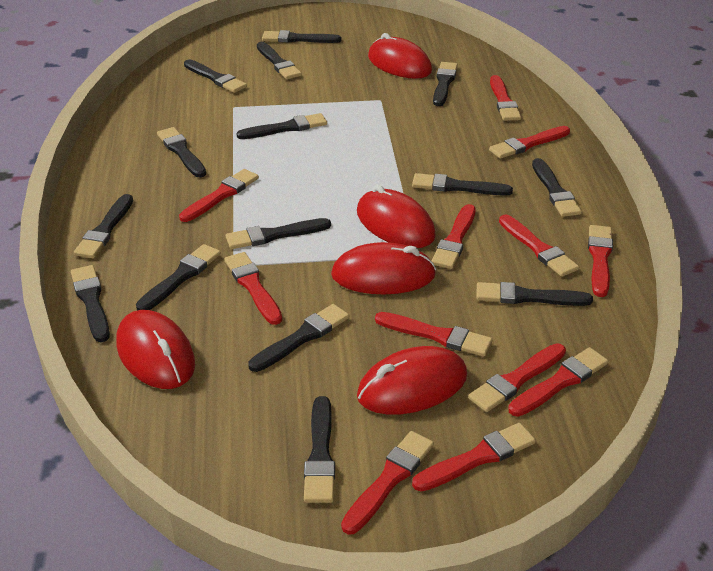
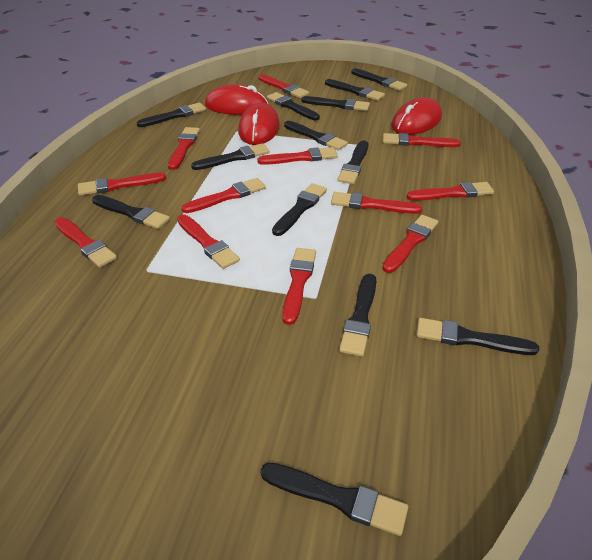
black brush: [71,265,110,342] [74,194,133,258] [136,244,221,310] [157,127,206,177] [184,59,247,93] [226,218,331,249] [236,113,327,139] [248,304,349,372] [257,42,302,79] [262,30,341,43] [304,396,335,503] [412,173,513,196] [433,62,458,106] [477,282,593,306] [532,158,582,217] = 15 -> [92,195,170,229] [137,103,206,127] [191,143,269,170] [260,463,408,536] [267,92,320,120] [272,183,327,236] [284,121,348,150] [302,96,370,111] [325,79,385,101] [338,140,368,184] [339,274,376,357] [351,68,407,91] [417,318,539,355] = 13
red mouse: [116,310,195,389] [331,242,436,294] [357,185,436,248] [357,346,467,415] [368,33,432,79] = 5 -> [205,84,269,115] [238,103,280,145] [392,97,442,135] = 3

